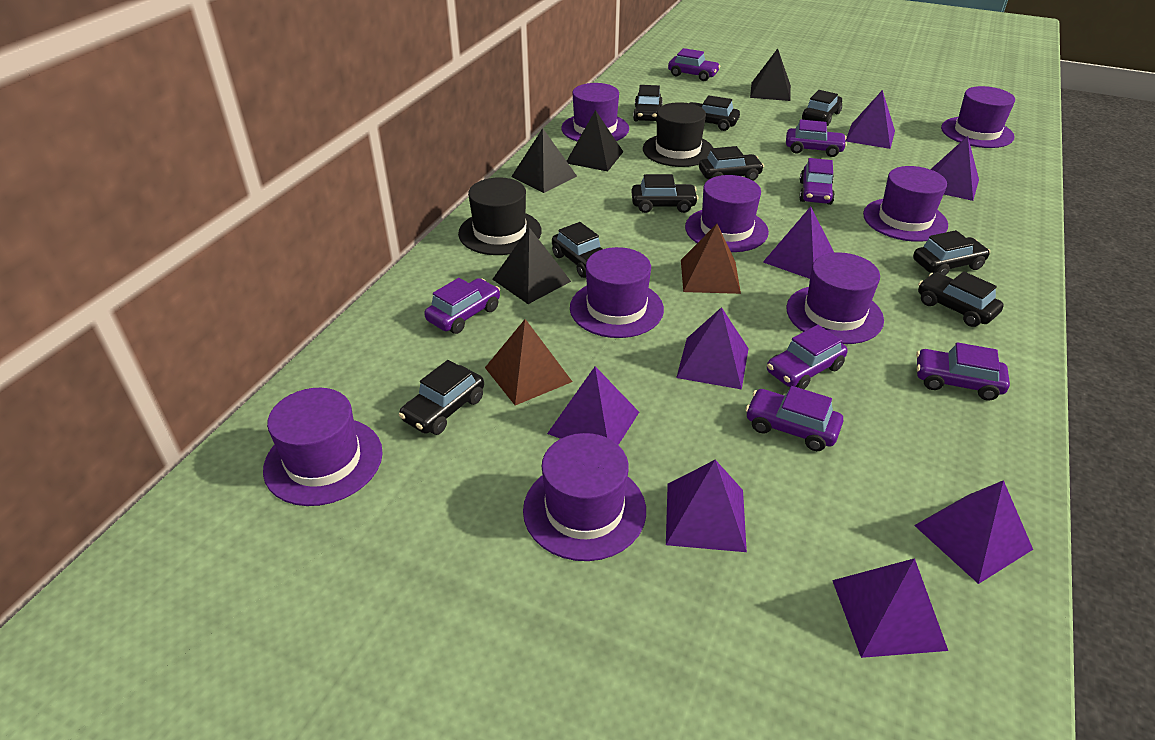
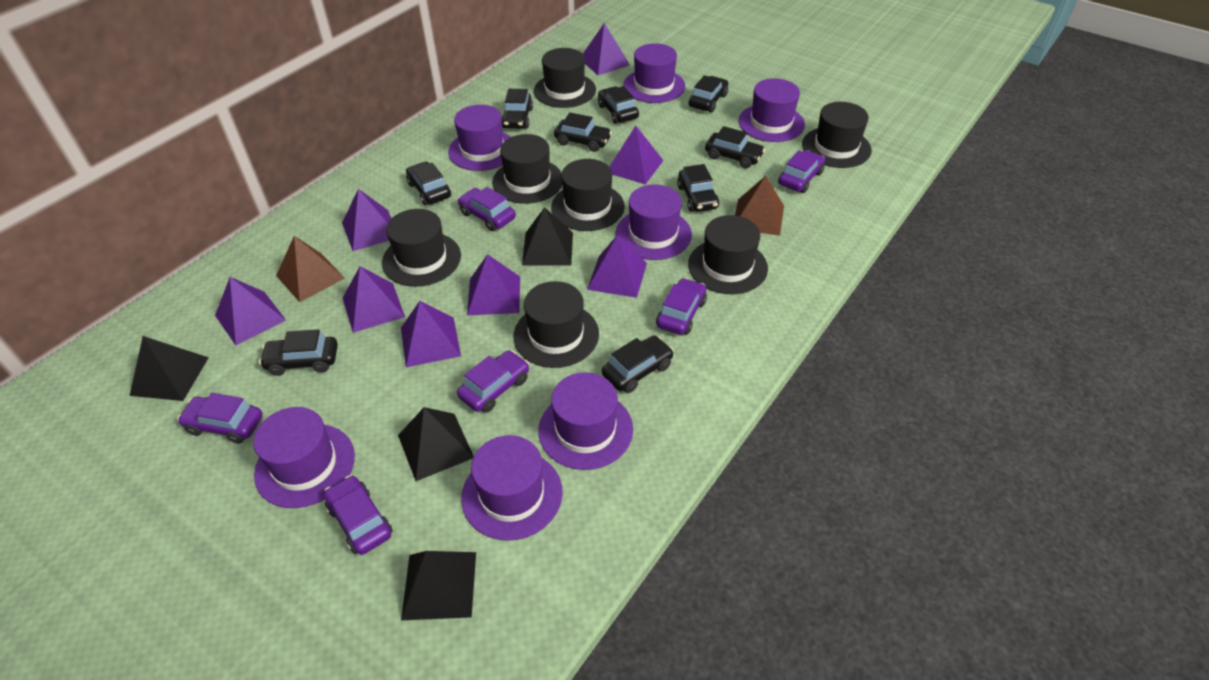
black hat: [458,177,542,255] [643,102,713,167] = 2 -> [382,209,461,287] [492,134,562,204] [513,281,599,368] [534,48,596,108] [551,159,625,231] [688,215,768,294] [802,102,872,168] = 7
purple car: [424,278,500,334] [668,48,720,81] [745,386,843,451] [767,325,848,389] [786,119,847,157] [799,158,835,205] [916,342,1010,401] = 7 -> [177,393,263,444] [324,475,392,555] [457,350,529,413] [458,187,516,231] [656,278,707,335] [778,150,825,193] = 6
purple hat: [263,388,383,506] [523,433,646,561] [561,83,629,142] [570,247,664,338] [685,175,769,252] [786,253,884,344] [863,166,948,242] [941,86,1015,148] = 8 -> [253,407,355,508] [448,105,510,171] [461,435,563,541] [539,372,633,470] [616,184,692,260] [623,43,685,103] [738,78,805,142] = 7

